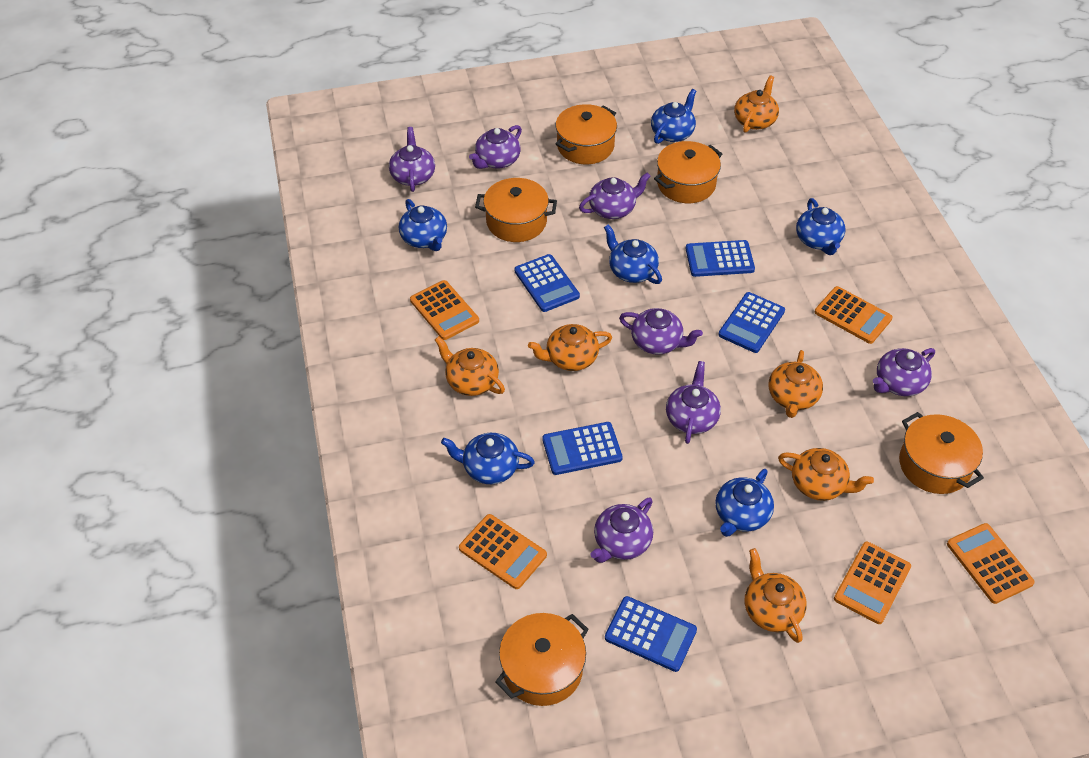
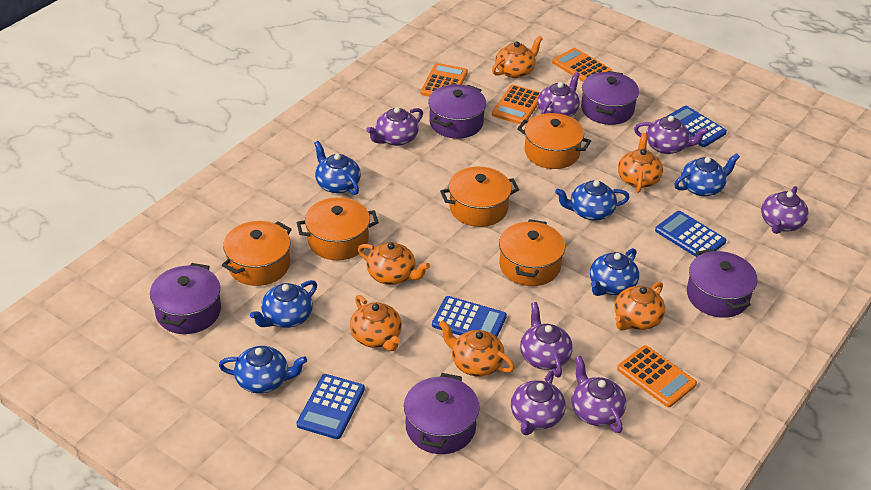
blue calculator: [514,254,580,312] [542,422,623,475] [605,596,697,672] [686,240,755,277] [718,292,785,353] = 5 -> [297,374,365,439] [432,296,507,337] [655,211,726,257] [666,106,727,147] = 4
orange calculator: [410,280,479,340] [459,514,547,589] [815,286,893,344] [834,542,911,624] [947,523,1035,604] = 5 -> [421,63,468,97] [492,85,541,125] [552,48,612,82] [617,345,697,407] = 4
purple pot: none = 0 -> [150,263,221,334] [404,373,480,454] [428,84,486,139] [581,71,639,125] [687,249,757,318] = 5

